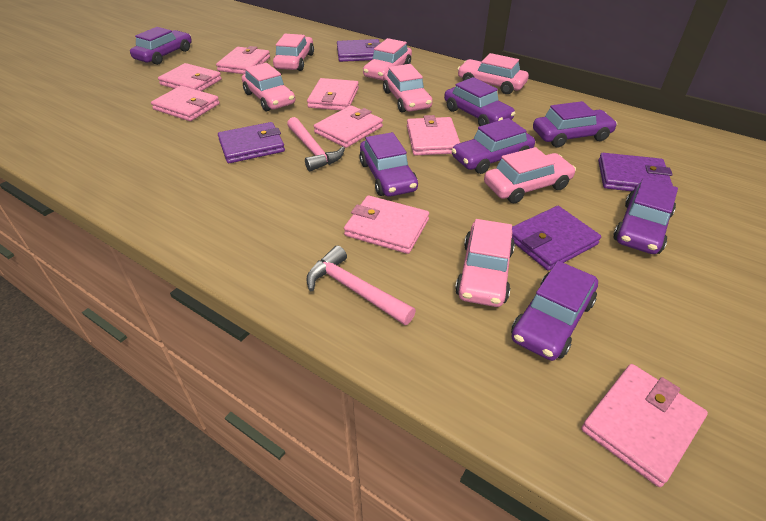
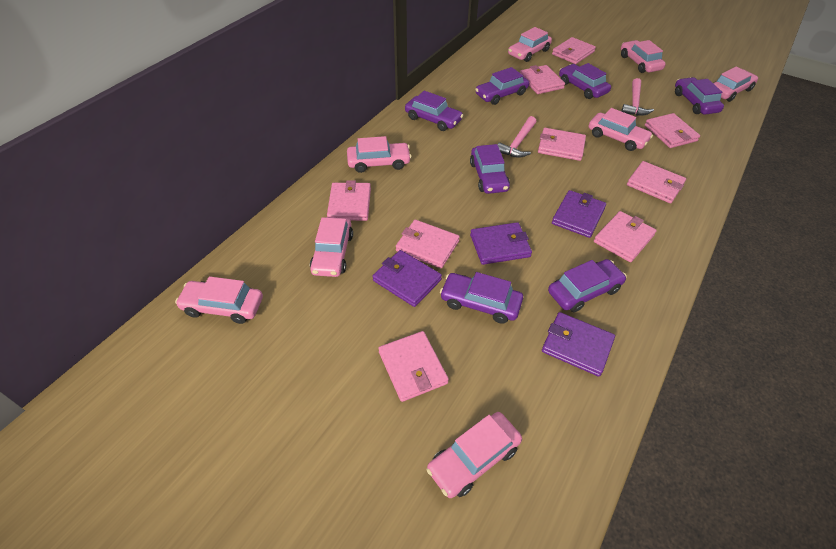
pink car: [242,63,295,111] [273,34,314,71] [363,38,412,80] [383,64,433,112] [455,219,515,307] [457,53,529,94] [484,147,576,203] = 7 -> [175,276,263,324] [310,217,353,277] [347,136,411,173] [426,412,522,498] [508,27,552,62] [589,108,653,151] [621,40,666,73] [713,66,758,102] = 8
pink wallet: [151,86,220,121] [158,63,222,91] [216,46,270,74] [307,78,359,110] [314,105,383,148] [344,195,429,254] [407,115,460,155] [581,364,708,487] = 8 -> [327,180,371,221] [378,331,449,402] [396,220,460,268] [520,65,565,94] [538,128,586,161] [552,37,596,64] [594,211,657,262] [627,161,686,203] [645,113,700,148] = 9

